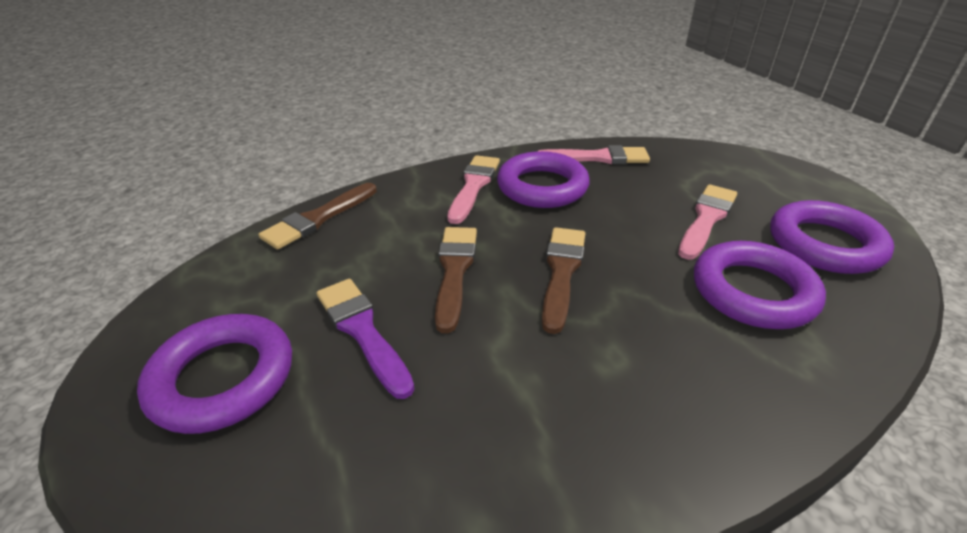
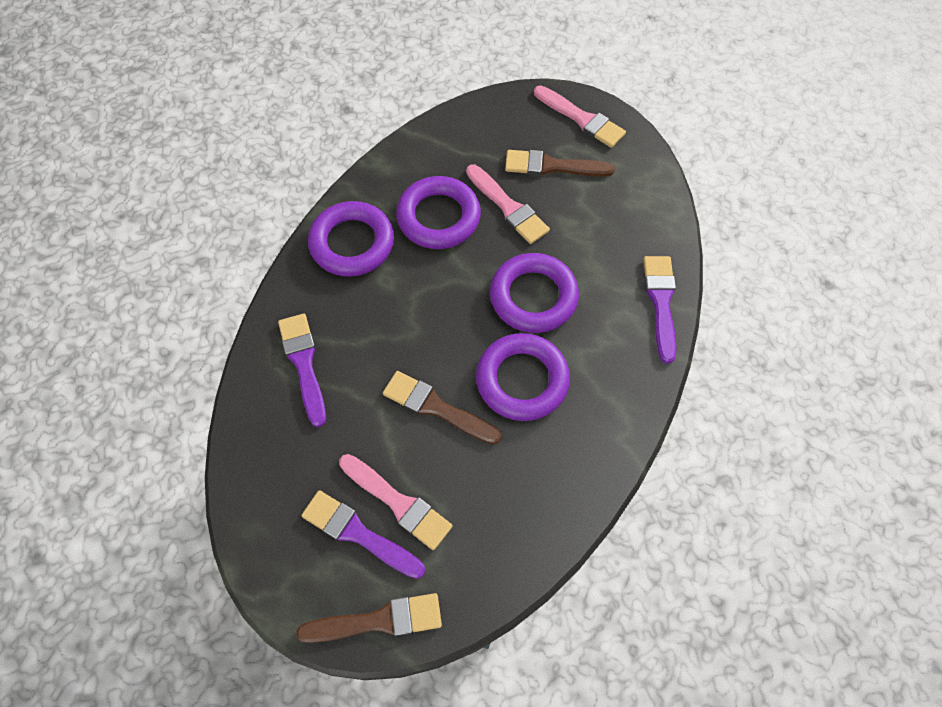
purple brush: [317,279,415,399] = 1 -> [278,314,326,427] [301,490,425,579] [643,256,676,364] = 3

